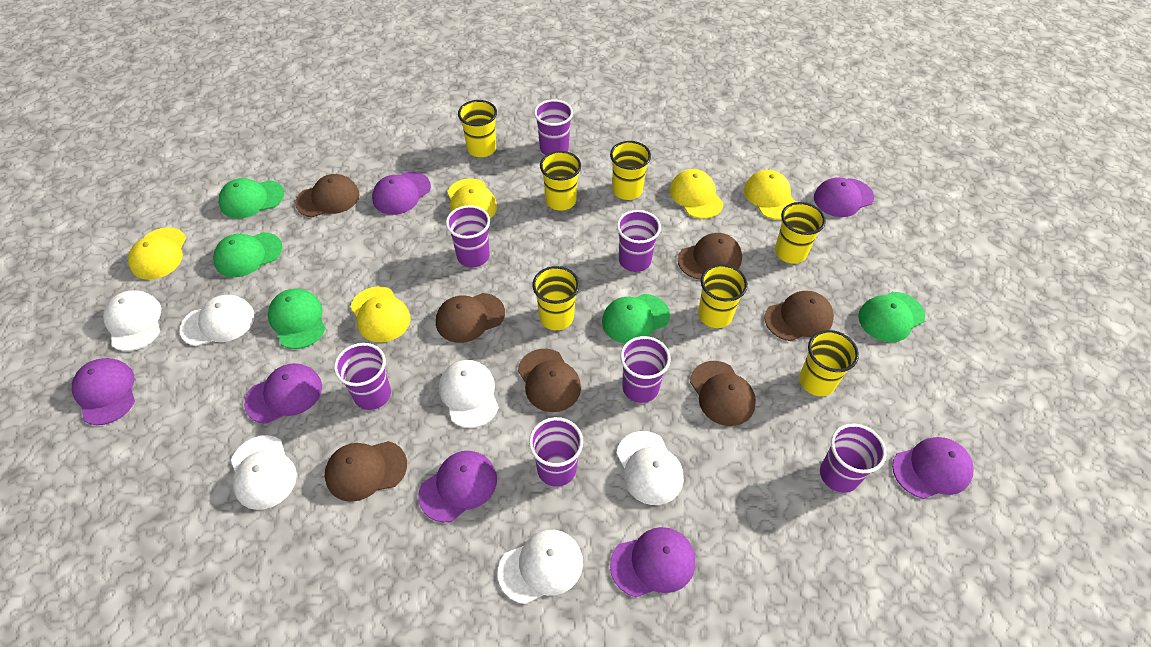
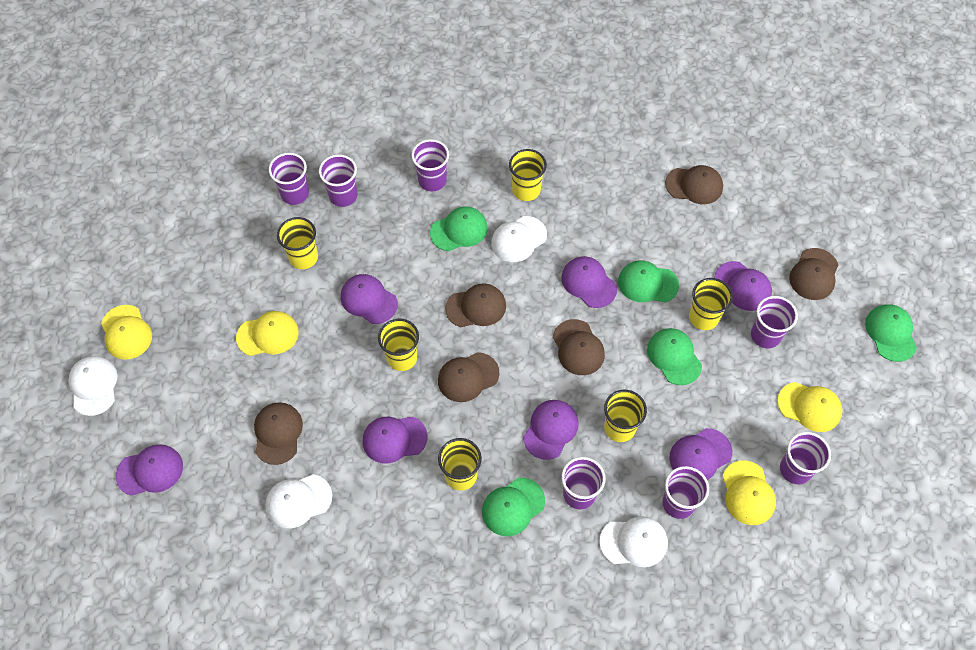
brown cap: [295,174,360,217] [325,441,407,502] [436,293,505,343] [518,349,581,412] [678,233,742,280] [690,361,756,426] [764,291,834,341] = 7 -> [254,402,303,465] [438,352,499,402] [445,283,506,327] [553,319,605,375] [665,165,723,204] [789,248,838,300] = 6
white cap: [103,290,161,351] [180,295,255,346] [231,435,297,510] [439,360,499,428] [498,530,583,604] [616,431,684,505] = 6 -> [68,356,118,416] [266,474,332,528] [491,216,547,262] [599,516,668,567] = 4
yellow cap: [128,227,186,280] [350,286,410,342] [447,178,497,219] [669,169,723,219] [744,170,796,220] = 5 -> [101,305,152,360] [236,311,299,356] [723,460,776,525] [777,382,842,432] = 4
yellow cup: [458,100,497,157] [533,266,580,330] [540,151,581,211] [610,141,651,200] [698,264,748,328] [775,202,826,264] [799,330,859,396] = 7 -> [277,217,318,269] [378,319,419,371] [438,438,482,491] [509,149,547,201] [604,390,647,442] [689,278,733,330] = 6

